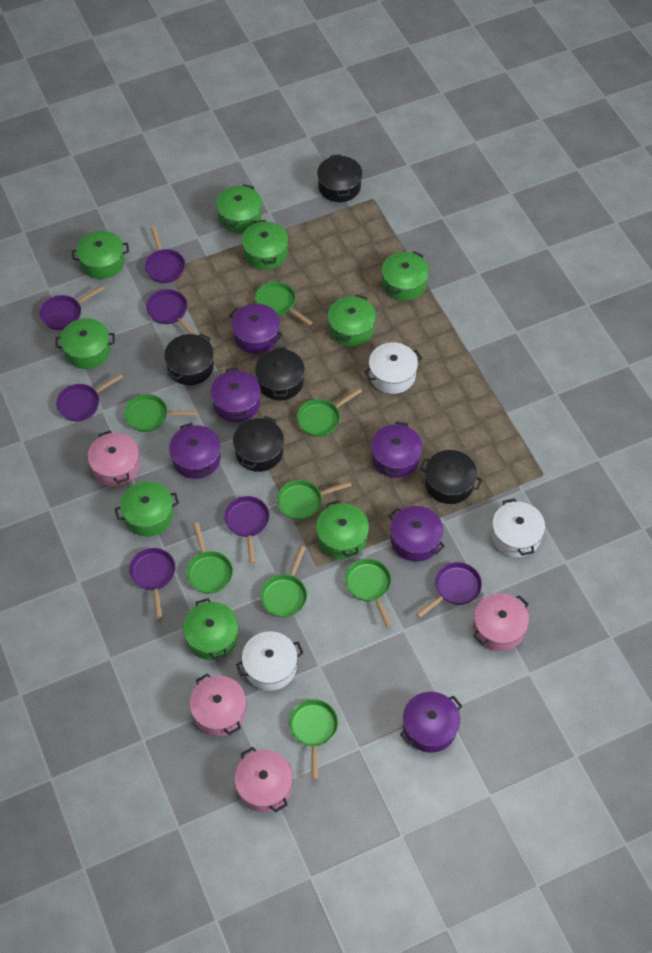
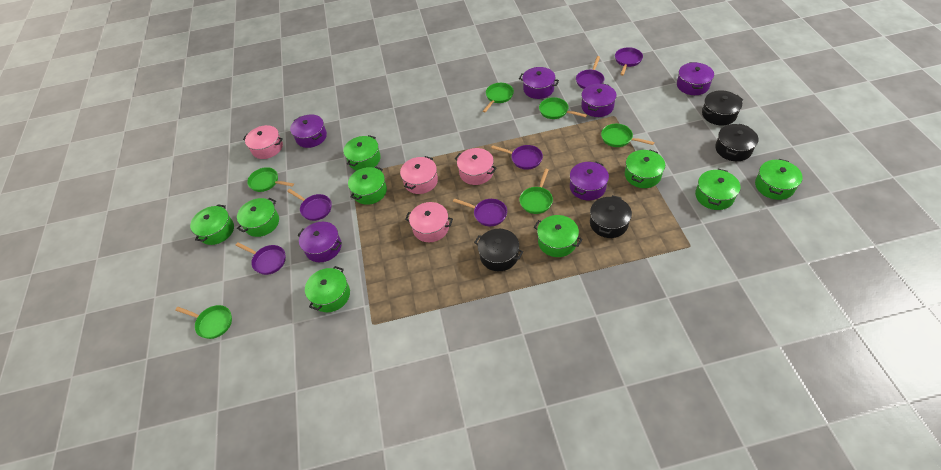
black pot: [164,333,214,385] [233,416,284,472] [255,347,305,400] [317,154,362,202] [420,450,482,504] = 5 -> [474,229,523,271] [590,195,632,238] [702,90,743,125] [715,124,759,161] = 4
green pan: [124,394,198,432] [187,523,233,594] [255,282,313,326] [260,546,307,617] [277,480,352,520] [289,699,338,780] [297,388,362,437] [345,559,392,627] = 8 -> [175,305,232,339] [247,167,294,192] [483,83,514,113] [519,169,553,214] [539,97,587,119] [601,124,655,147] = 6
purple pan: [40,285,104,330] [56,373,123,421] [129,548,176,618] [145,226,185,283] [146,289,197,335] [224,496,269,564] [416,562,482,618] = 7 -> [236,242,286,275] [287,189,332,221] [453,198,507,226] [491,145,543,170] [576,56,604,89] [615,47,643,76] = 6
white pot: [236,631,303,691] [364,342,422,394] [491,498,545,557] = 3 -> none = 0

